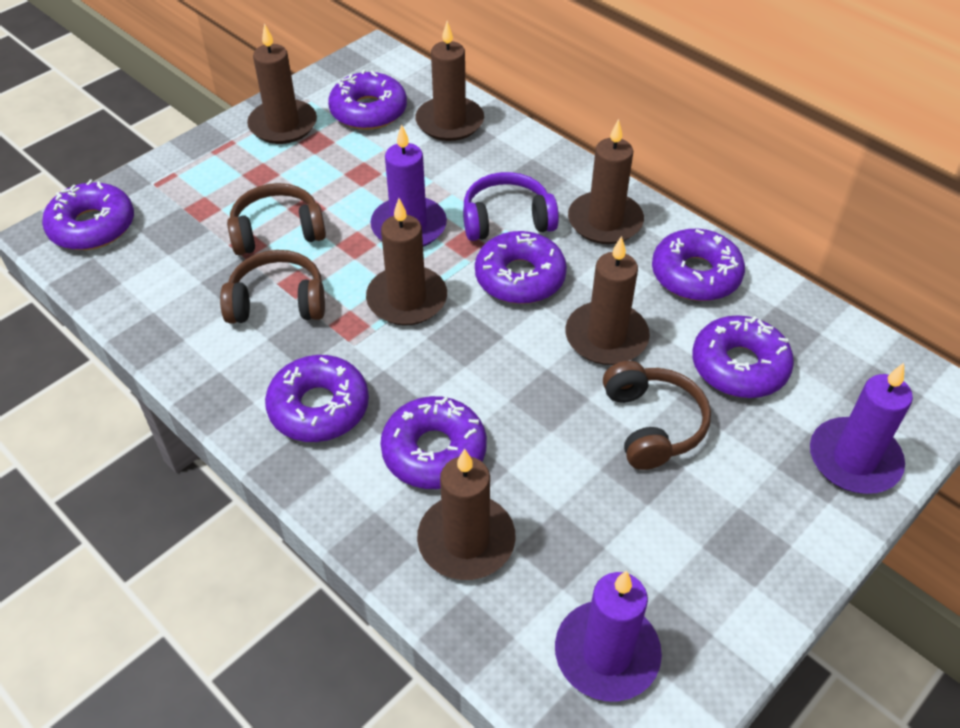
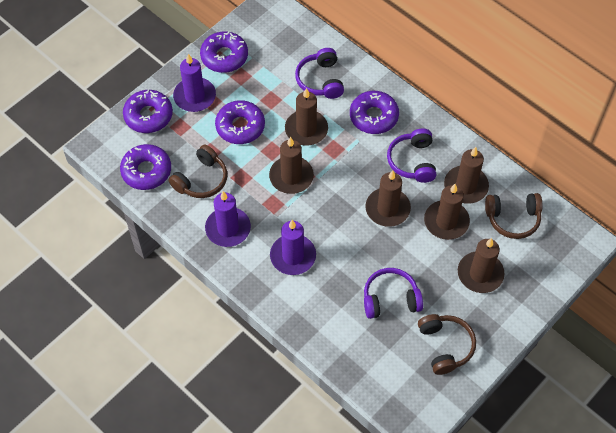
purple donut: [42,179,134,250] [265,355,369,442] [328,69,407,130] [380,396,487,489] [475,231,567,304] [652,229,745,301] [692,316,794,398] = 7 -> [120,144,171,190] [123,90,173,133] [200,31,248,73] [215,100,265,144] [350,91,399,134] = 5
purple headphones: [463,172,559,241] = 1 -> [295,48,344,99] [364,268,423,319] [387,129,436,183] = 3

